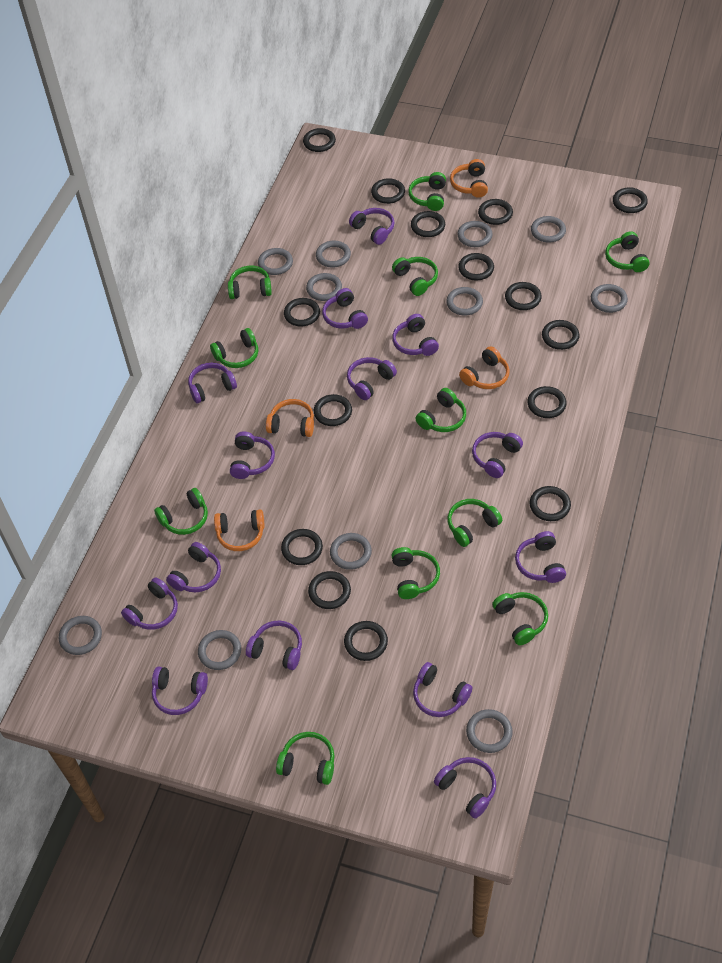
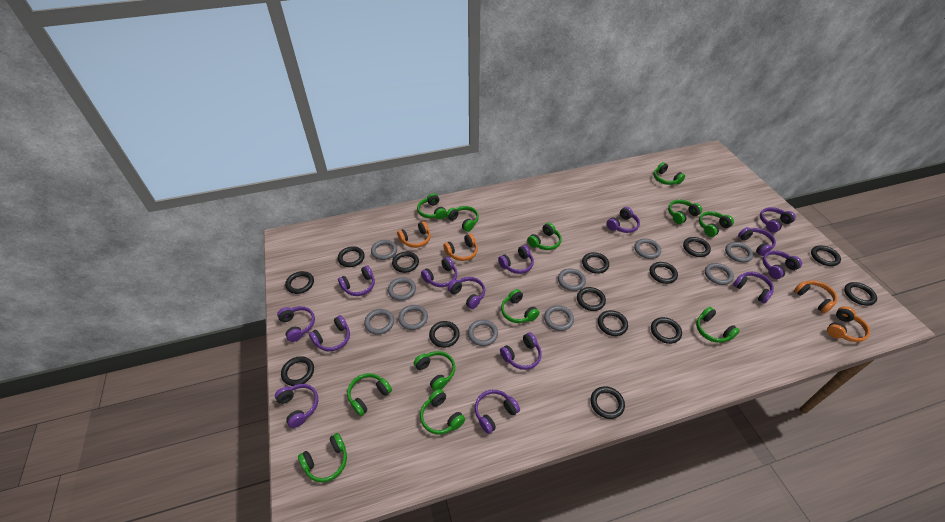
black ring: [281,529,323,565] [284,298,320,327] [303,128,336,152] [308,571,351,609] [314,394,352,426] [344,621,388,661] [371,178,405,204] [411,211,445,237] [458,253,494,280] [478,199,513,225] [505,282,542,310] [527,386,567,418] [529,486,571,521] [542,320,580,350] [613,187,648,213] = 15 -> [281,356,314,386] [285,271,314,294] [338,246,365,267] [392,251,419,273] [429,321,460,348] [577,287,606,311] [582,252,609,274] [590,386,625,419] [598,310,628,336] [650,262,678,284] [651,317,682,344] [683,237,711,257] [811,246,841,266] [844,282,877,306] = 14
green headphones: [154,488,208,535] [210,328,258,368] [228,266,272,299] [276,732,334,785] [391,547,440,599] [392,257,438,296] [408,172,446,211] [415,388,466,432] [448,499,502,547] [492,592,548,645] [605,231,650,272] = 11 -> [298,433,347,482] [347,373,392,416] [414,351,455,391] [417,193,447,220] [420,389,465,434] [446,206,479,232] [501,289,540,323] [527,223,561,250] [654,162,685,185] [668,200,702,224] [696,307,740,343] [699,211,734,237] = 12
grey ring: [59,616,102,655] [198,630,241,670] [258,248,293,275] [306,273,342,301] [316,241,351,268] [330,533,372,570] [446,287,483,316] [457,221,493,247] [466,709,513,753] [531,216,566,243] [591,284,628,313] = 11 -> [364,309,394,335] [371,240,397,260] [388,277,416,301] [398,305,428,330] [468,320,498,346] [544,305,574,331] [558,268,586,291] [634,239,661,259] [705,263,734,285] [725,242,754,263] = 10

